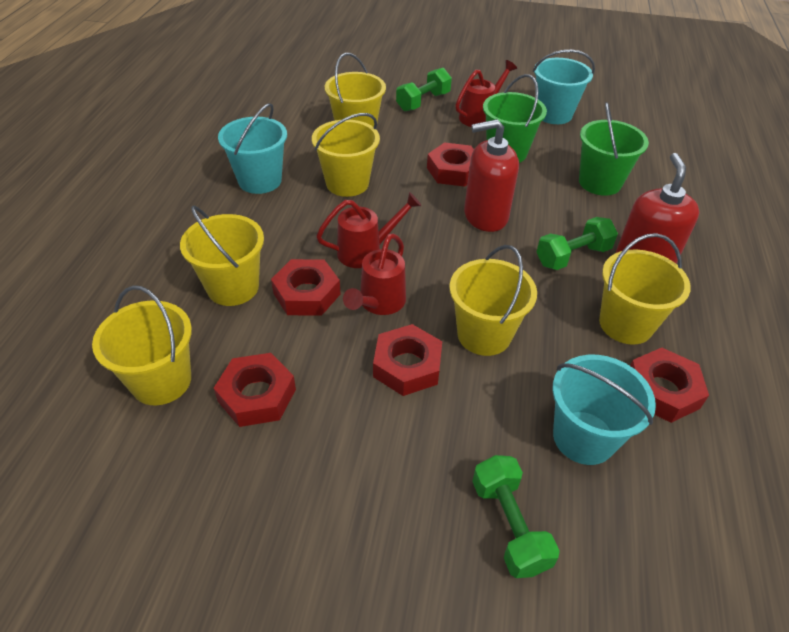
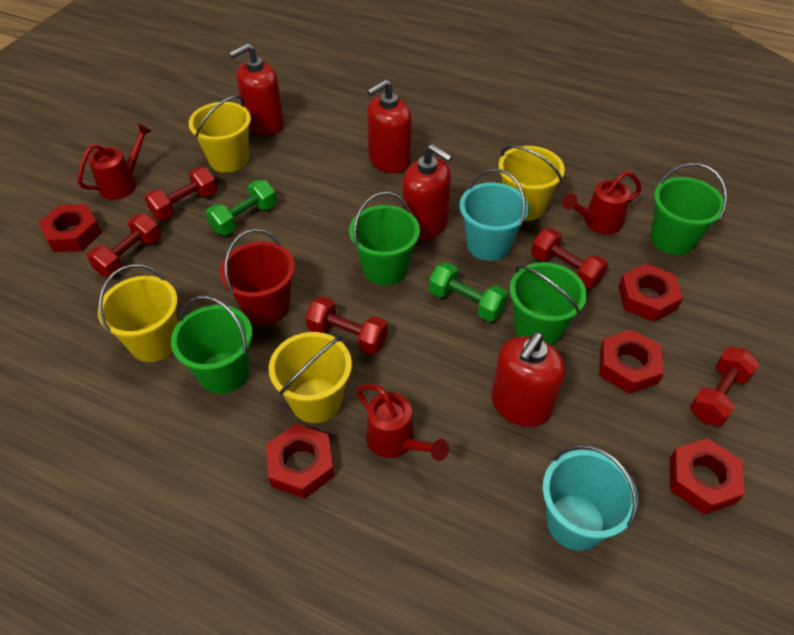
green bucket: [483,74,547,163] [579,102,649,196] = 2 -> [171,296,253,394] [349,192,420,285] [509,262,587,346] [651,163,727,255] = 4
green dumbbell: [396,68,452,111] [472,455,560,578] [537,217,618,270] = 3 -> [205,180,277,235] [429,262,508,322] = 2
red bucket: none = 0 -> [220,229,295,325] = 1
red dumbbell: none = 0 -> [87,214,161,277] [144,167,217,220] [305,297,388,355] [531,228,608,289] [690,347,759,426] = 5
red soap dispenser: [464,119,519,232] [615,153,699,264] = 2 -> [229,43,284,136] [367,79,412,173] [403,144,453,240] [491,332,565,427] = 4
turquoise bucket: [218,103,287,194] [533,50,595,124] [553,355,656,465] = 3 -> [460,169,529,261] [542,444,638,551] = 2
yellow bucket: [92,285,192,405] [180,206,264,306] [312,113,380,197] [325,53,386,127] [449,245,537,356] [599,233,691,345] = 6 -> [98,264,178,362] [189,95,251,173] [269,332,352,423] [498,145,565,221] = 4

